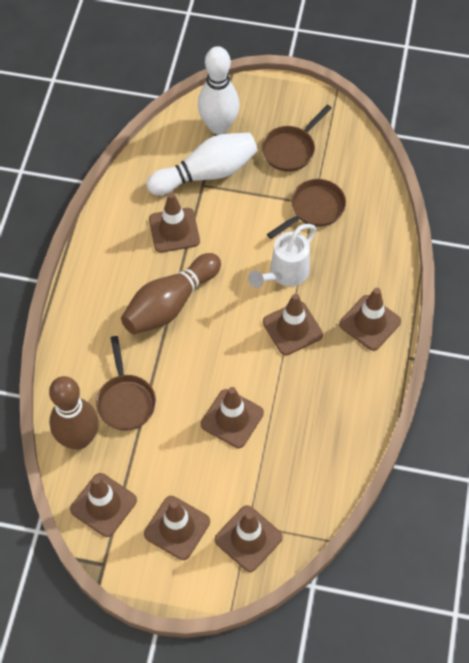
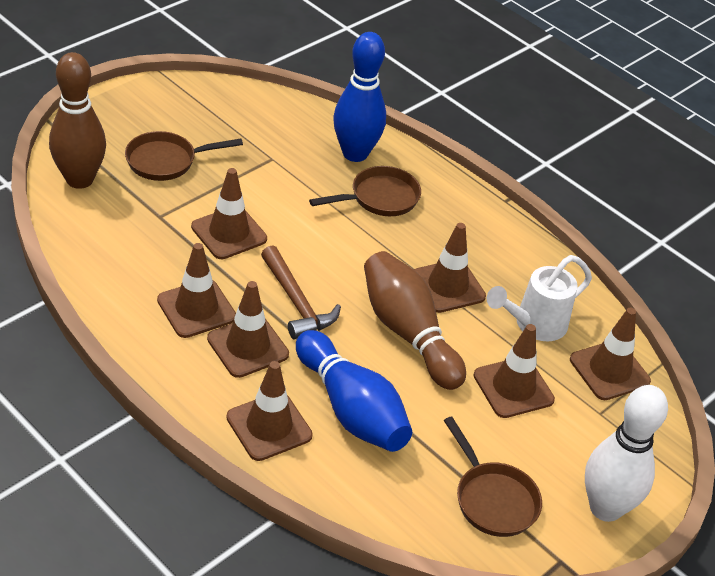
blue bowling pin: none = 0 -> [296,330,412,452] [333,32,386,162] = 2
brown hammer: none = 0 -> [261,245,341,340] = 1
white bowling pin: [146,132,258,195] [198,46,239,135] = 2 -> [585,385,668,522] = 1

